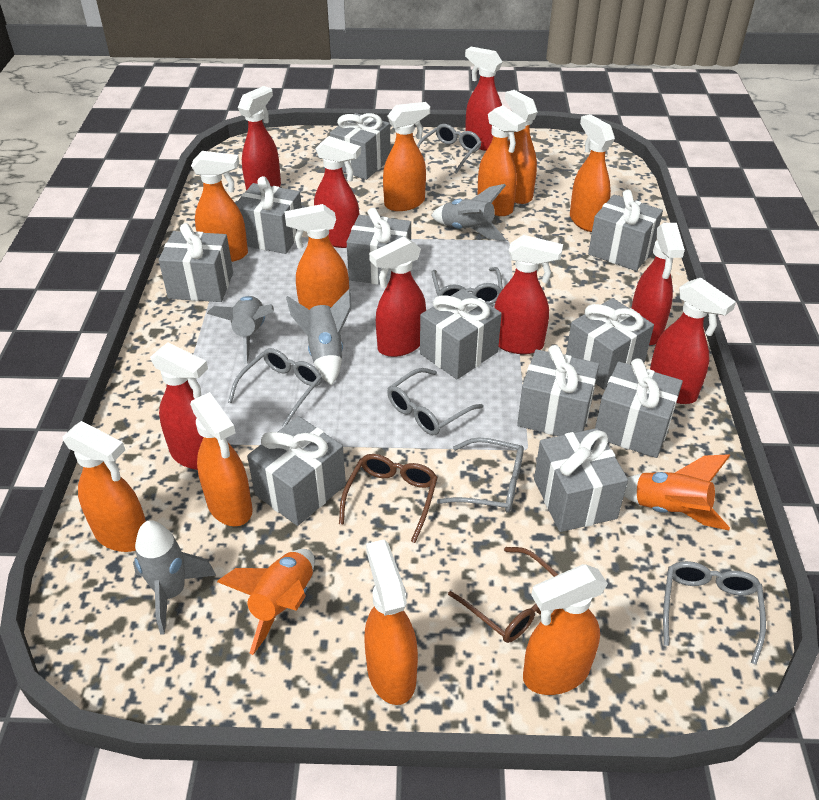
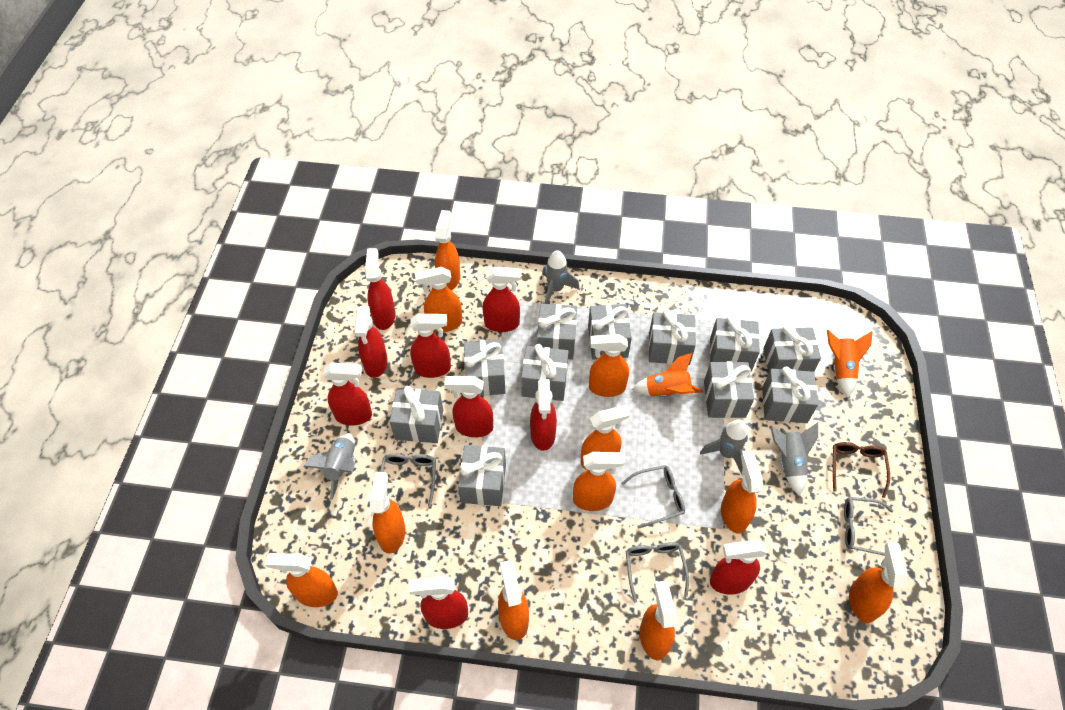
brown glasses: [339,454,438,543] [448,547,559,643] = 2 -> [833,442,890,498] = 1
grey glasses: [228,348,322,427] [387,368,483,435] [417,124,482,174] [432,267,503,305] [437,438,524,513] [663,561,766,665] = 6 -> [380,453,436,507] [621,465,685,529] [626,542,689,603] [844,497,893,556] = 4
orange spray bottle: [63,421,146,552] [190,392,253,526] [191,151,248,262] [284,204,349,310] [364,540,418,705] [383,102,430,211] [478,105,526,216] [505,90,538,204] [523,564,608,695] [570,114,615,232] = 10 -> [265,553,338,607] [370,472,406,554] [415,267,462,332] [435,210,460,290] [498,560,529,640] [573,452,625,511] [581,405,630,470] [589,334,629,397] [640,581,677,660] [721,452,763,534] [849,543,908,623] = 11
red spray bottle: [150,342,208,470] [238,86,281,190] [314,136,361,248] [369,236,426,357] [465,47,502,151] [494,235,563,354] [631,223,685,345] [650,278,736,404] = 8 -> [323,363,372,426] [354,306,388,378] [365,248,396,330] [409,576,468,629] [410,314,451,378] [444,376,493,437] [482,266,522,332] [530,379,557,451] [710,539,768,595] = 9

